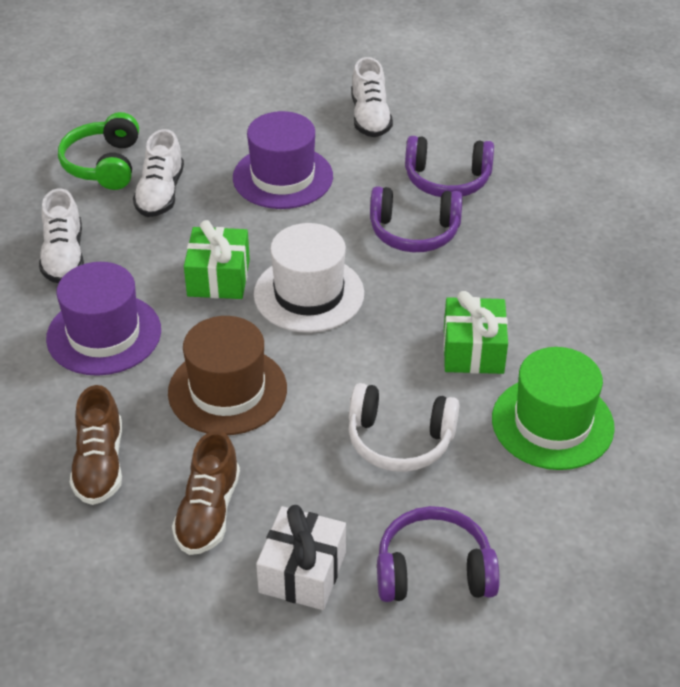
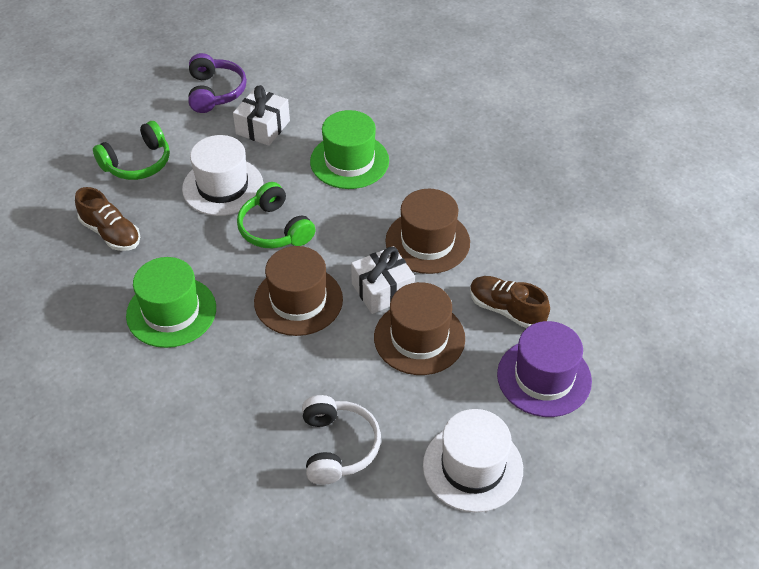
brown hat: [168,316,287,435] = 1 -> [254,246,343,336] [374,282,465,375] [385,189,470,274] = 3
green gift: [184,220,250,299] [443,291,508,374] = 2 -> none = 0
green hat: [492,347,615,470] = 1 -> [126,257,216,348] [310,110,389,189] = 2
green headphones: [58,112,139,190] = 1 -> [93,121,170,180] [237,182,316,248] = 2
purple hat: [46,262,161,376] [233,111,333,209] = 2 -> [497,321,592,417] = 1
purple headphones: [370,186,463,252] [377,506,500,602] [405,136,494,197] = 3 -> [188,53,247,113] = 1
white gift: [256,505,346,610] = 1 -> [233,85,290,146] [351,246,415,314] = 2
white hat: [254,223,364,333] = 1 -> [182,135,263,216] [423,409,523,512] = 2
white shoe: [39,188,84,283] [133,129,184,217] [351,57,393,137] = 3 -> none = 0

